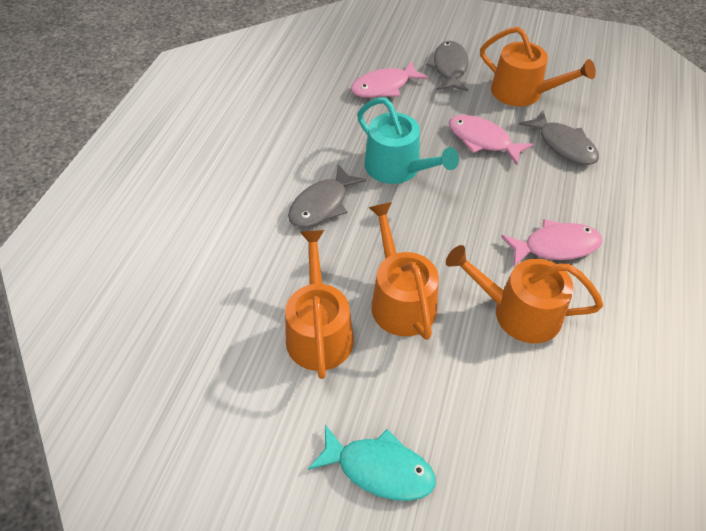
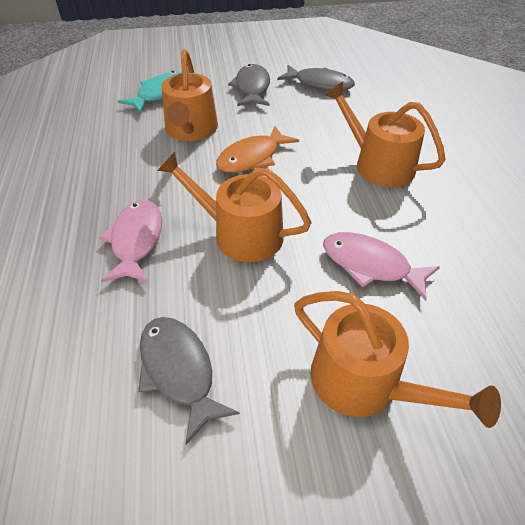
orange fish: none = 0 -> [216,126,299,173] = 1
pink fish: [351,61,428,98] [449,115,534,165] [501,219,602,266] = 3 -> [99,200,162,283] [323,232,440,301] = 2
turquoise watering can: [357,98,459,184] = 1 -> none = 0

